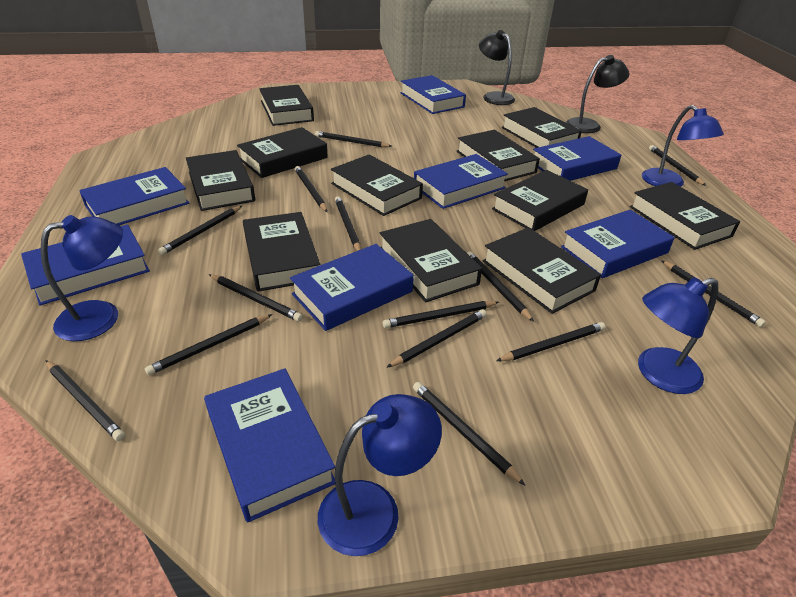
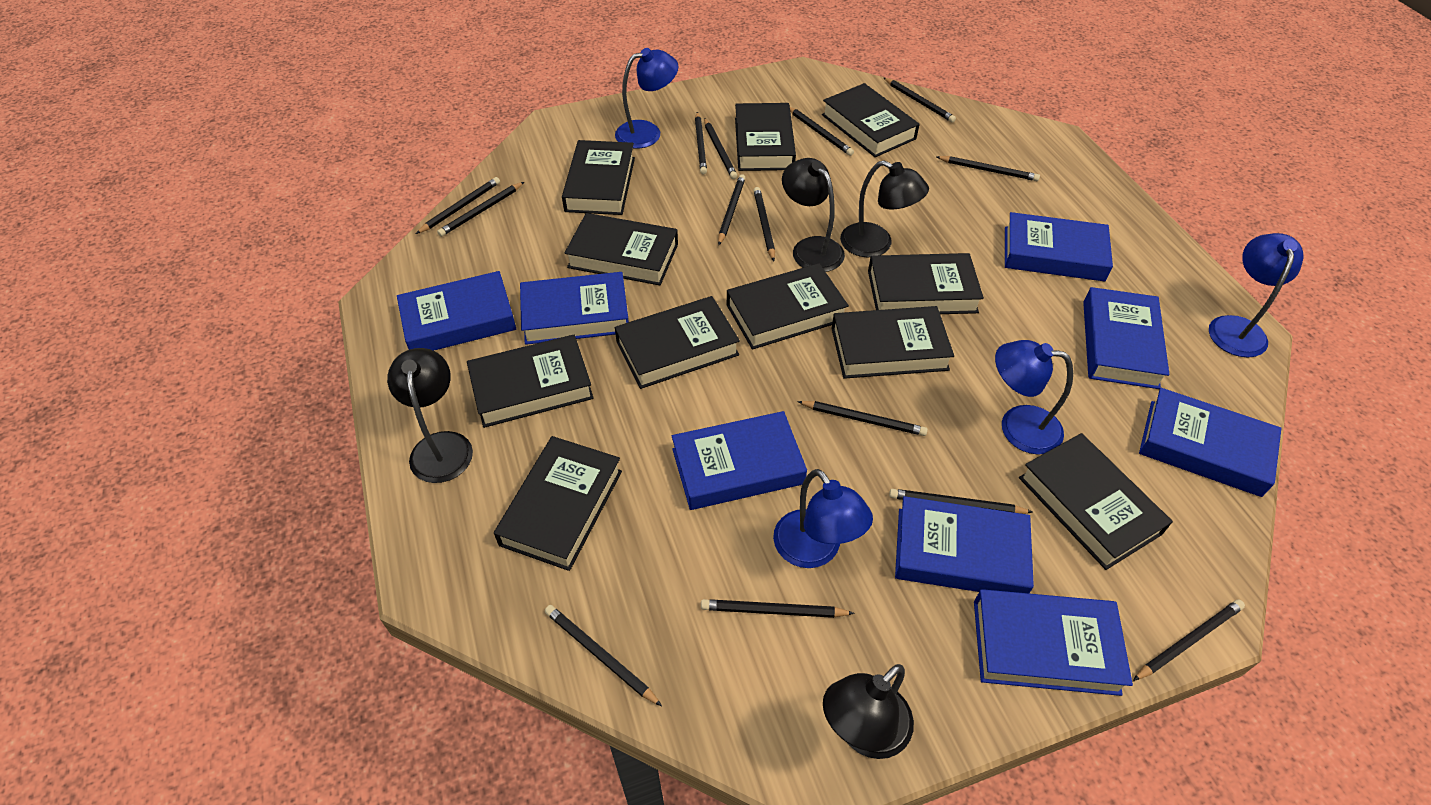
black lamp: [479,30,515,105] [566,55,630,133] = 2 -> [387,348,473,483] [782,158,845,272] [823,664,914,759] [840,160,929,257] = 4

